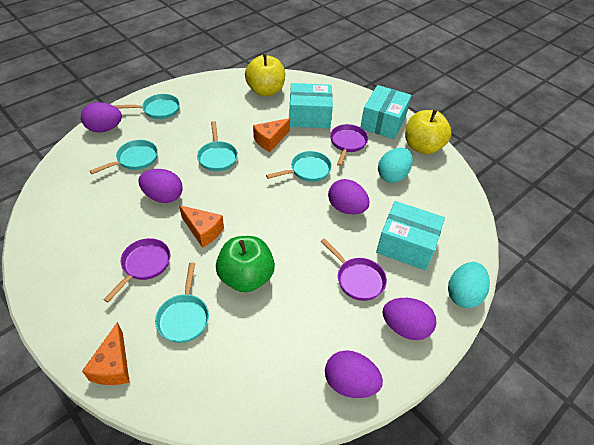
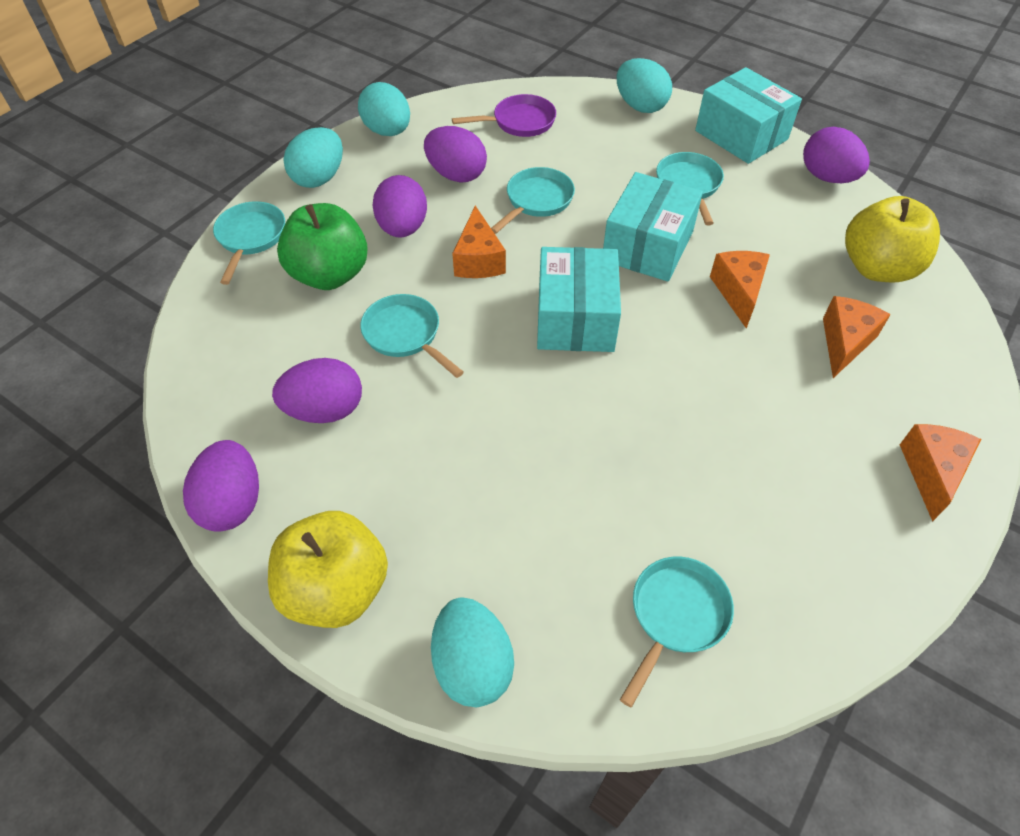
orange cheese: [82,322,129,385] [179,205,224,248] [253,118,290,152] = 3 -> [452,205,506,278] [710,251,770,329] [823,296,891,378] [900,424,981,522] = 4
purple pan: [103,238,170,302] [320,238,387,301] [330,124,368,166] = 3 -> [452,94,556,137] = 1
turquoise egg: [378,148,413,183] [448,262,490,308] = 2 -> [283,127,343,188] [358,82,410,136] [431,597,514,707] [617,58,672,113] = 4

